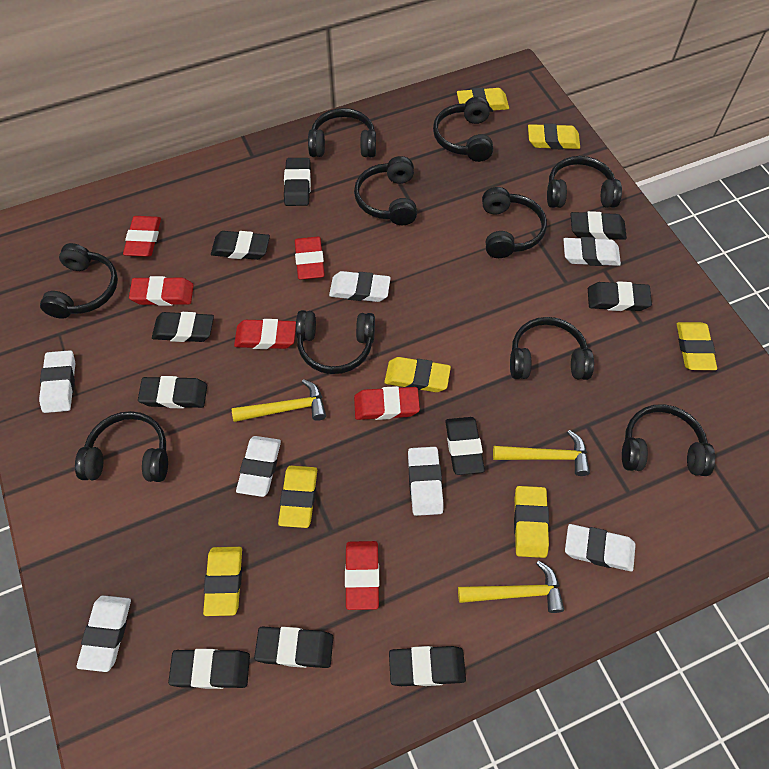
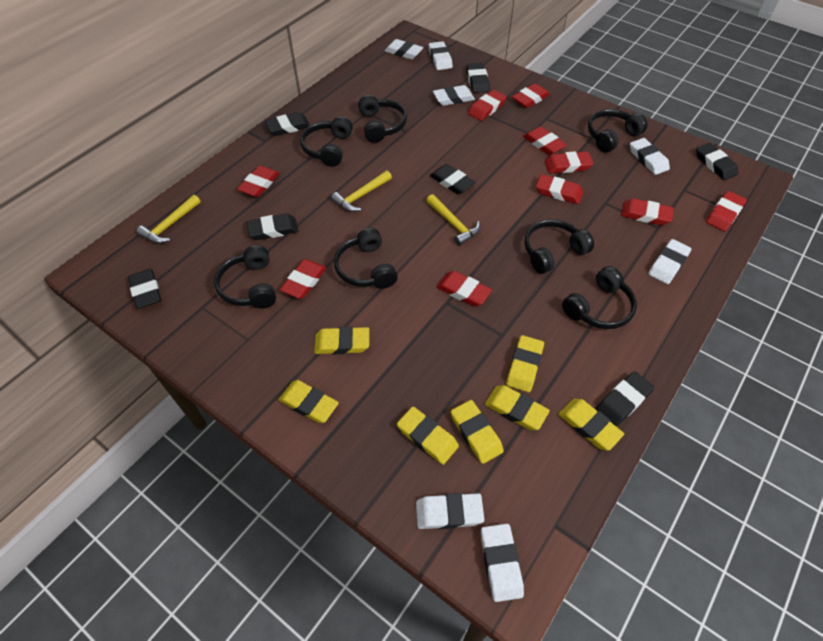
black eraser: [138,376,207,408] [152,312,214,342] [168,649,250,689] [211,231,270,260] [254,627,333,668] [284,158,311,206] [389,646,466,686] [445,417,485,475] [571,211,627,240] [588,281,652,311] = 10 -> [128,269,161,309] [246,213,298,240] [265,112,310,136] [430,164,476,194] [466,63,490,93] [596,371,654,426] [696,143,738,180] = 7
black headphones: [40,243,118,319] [75,411,168,482] [296,310,375,374] [308,108,376,157] [354,156,417,225] [433,96,493,162] [482,187,547,258] [510,317,594,380] [547,156,622,208] [622,404,715,476] = 10 -> [214,245,276,309] [300,116,353,167] [334,228,398,289] [358,95,407,143] [524,219,594,274] [562,266,637,329] [588,109,648,153] = 7
red eraser: [123,216,161,257] [129,276,194,306] [234,319,296,349] [295,237,325,280] [345,541,379,610] [354,386,420,420] = 6 -> [237,166,280,197] [280,259,326,298] [437,271,492,307] [468,90,507,121] [512,83,550,108] [523,126,567,155] [536,174,583,204] [545,151,594,174] [621,198,674,225] [706,191,747,231] = 10

